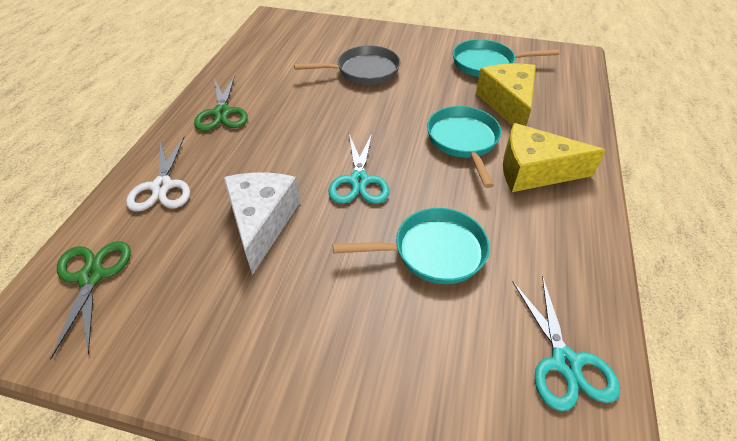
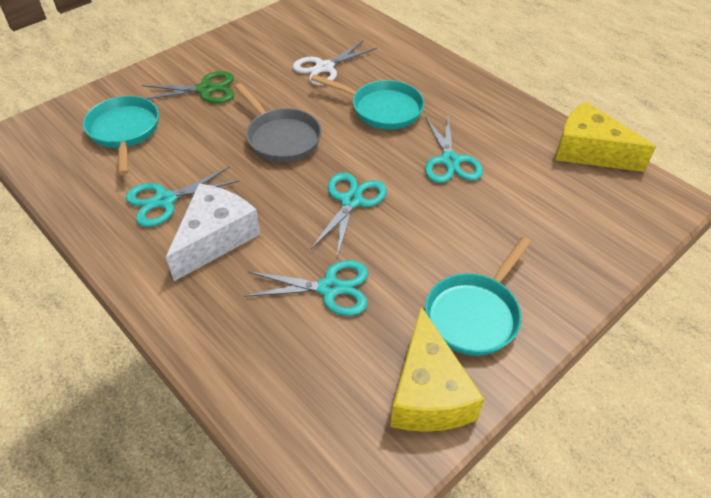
green scissors: [50,241,131,359] [194,75,248,131] = 2 -> [141,71,234,103] = 1
turquoise scissors: [328,133,389,204] [512,276,620,411] = 2 -> [126,166,239,227] [244,260,368,316] [311,172,387,257] [425,115,483,183] = 4

